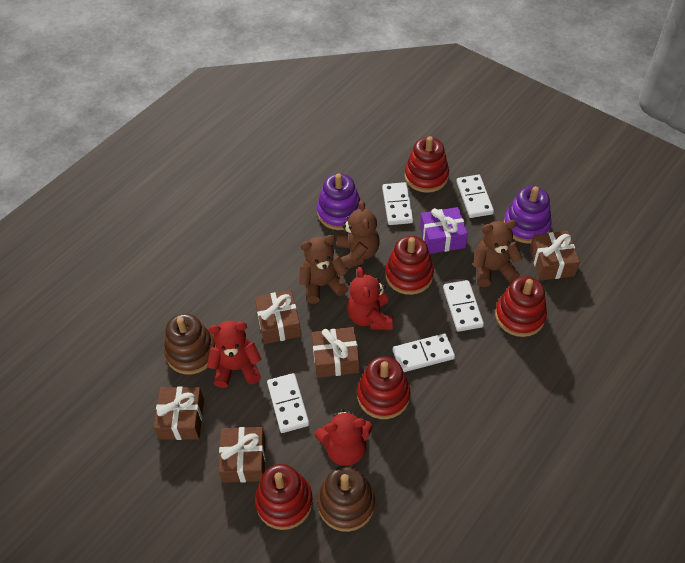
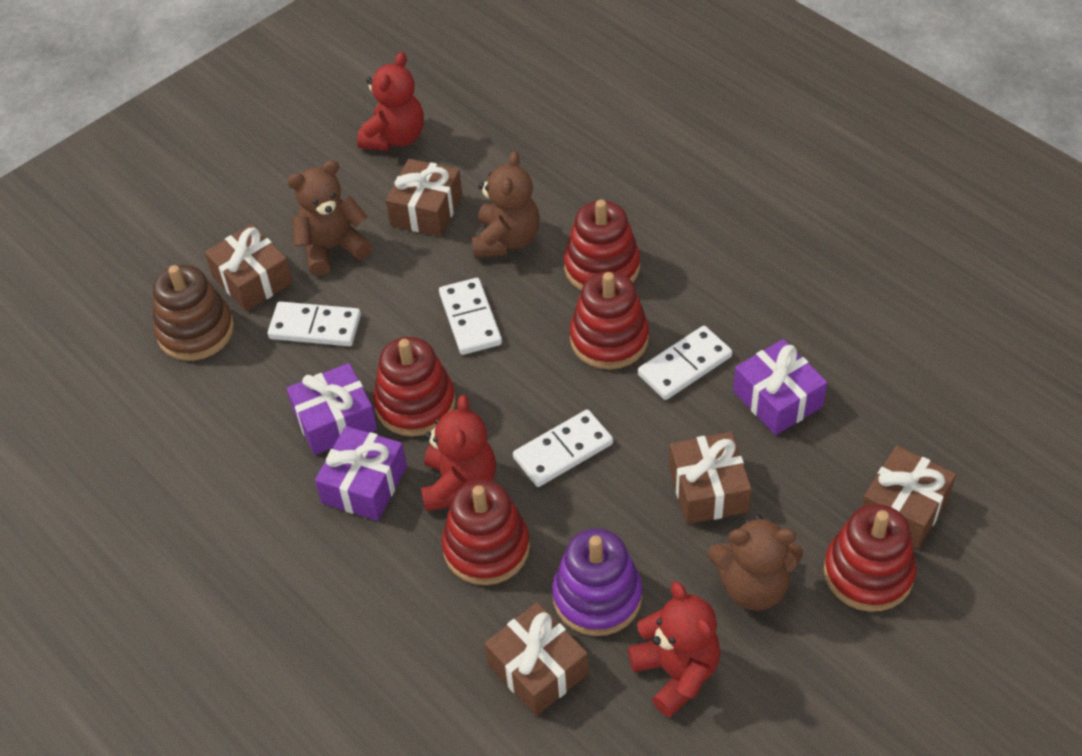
brown stacking toy: [164,313,216,375] [317,466,375,532] = 2 -> [153,265,234,361] = 1
purple gift: [420,207,468,254] = 1 -> [287,363,377,455] [315,426,407,521] [733,339,827,435] = 3
purple stacking toy: [317,174,361,230] [504,186,551,244] = 2 -> [552,528,642,636] = 1
white domino: [267,373,309,433] [382,182,413,225] [393,334,455,372] [443,280,484,332] [456,175,494,218] = 5 -> [268,301,361,346] [439,278,502,355] [513,409,613,487] [638,326,732,400] = 4

